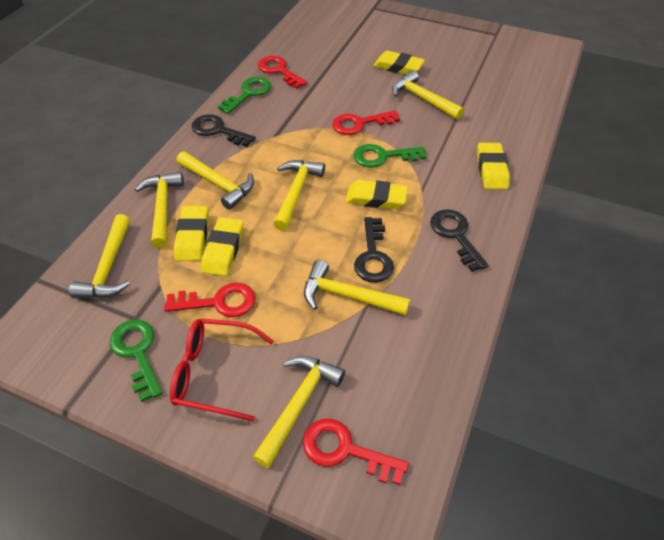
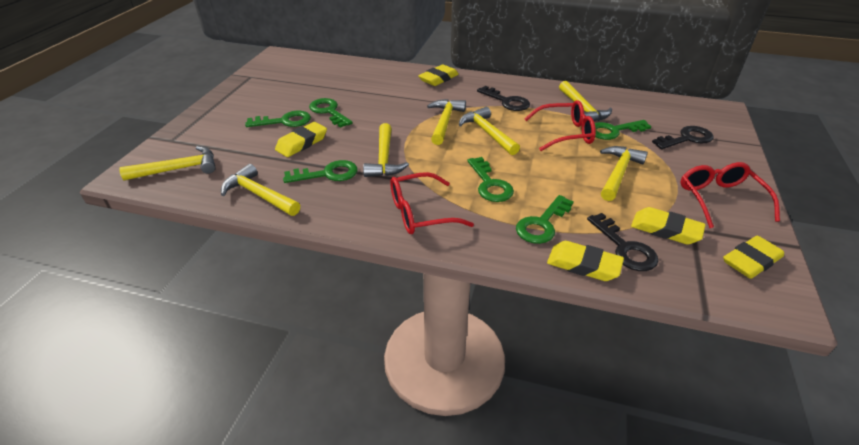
green key: [110,320,163,402] [218,77,271,114] [354,144,426,168] = 3 -> [245,110,311,127] [283,160,358,183] [309,98,353,128] [467,157,514,202] [516,195,574,244] [595,120,652,140] = 6
red glasses: [170,318,274,421] = 1 -> [390,172,474,234] [525,100,596,151] [680,162,780,228] = 3
red key: [164,283,256,317] [258,56,308,89] [303,419,409,485] [332,110,400,135] = 4 -> none = 0

